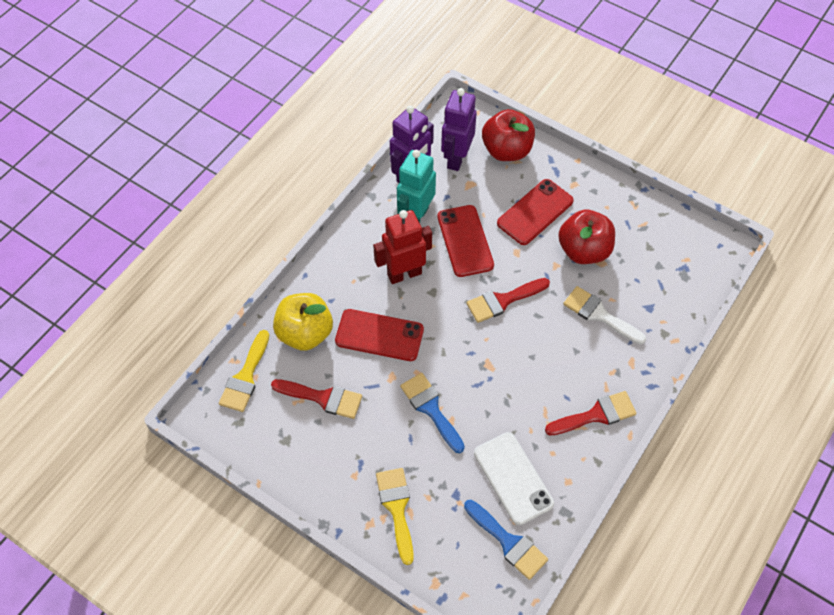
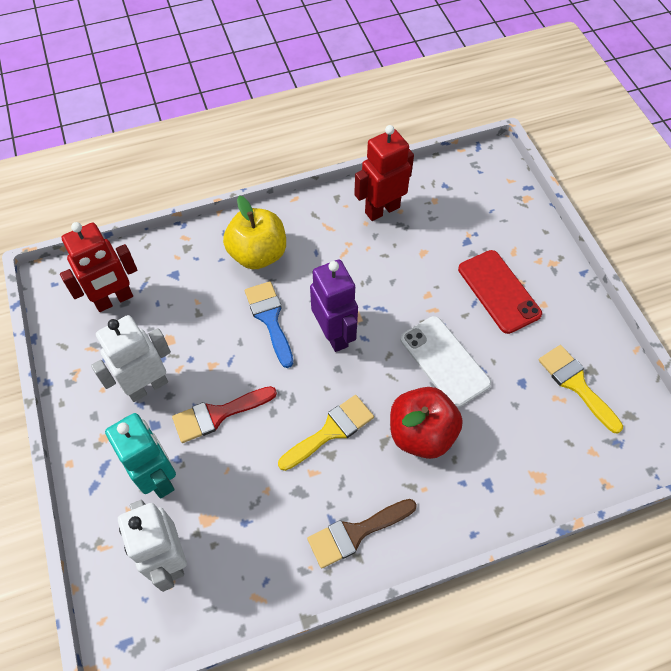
blue brush: [400,373,465,453] [464,500,548,580] = 2 -> [245,281,293,368] = 1
brown brush: none = 0 -> [307,499,417,568] = 1
purple robot: [390,105,434,183] [441,88,477,171] = 2 -> [310,260,358,352] = 1
red apple: [482,109,535,161] [558,210,615,264] = 2 -> [390,387,463,459] = 1
red brush: [271,379,362,419] [467,278,550,323] [545,391,637,435] = 3 -> [172,386,277,443] = 1
red phone: [335,309,424,361] [437,205,494,277] [497,179,574,245] = 3 -> [458,250,542,334] = 1
red robot: [373,210,432,284] = 1 -> [60,222,137,312] [354,125,414,221] = 2
white brush: [563,286,646,344] = 1 -> none = 0
white robot: none = 0 -> [91,315,171,402] [118,500,187,592] = 2

